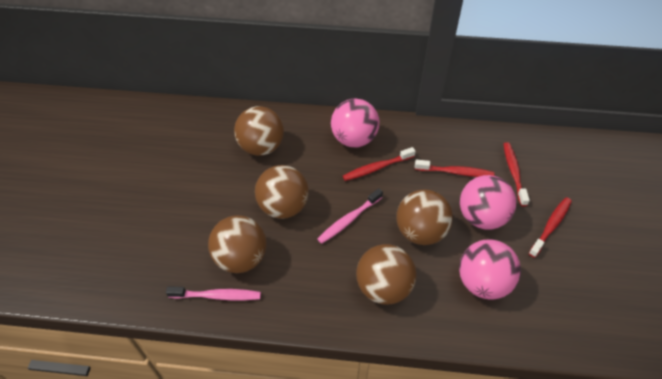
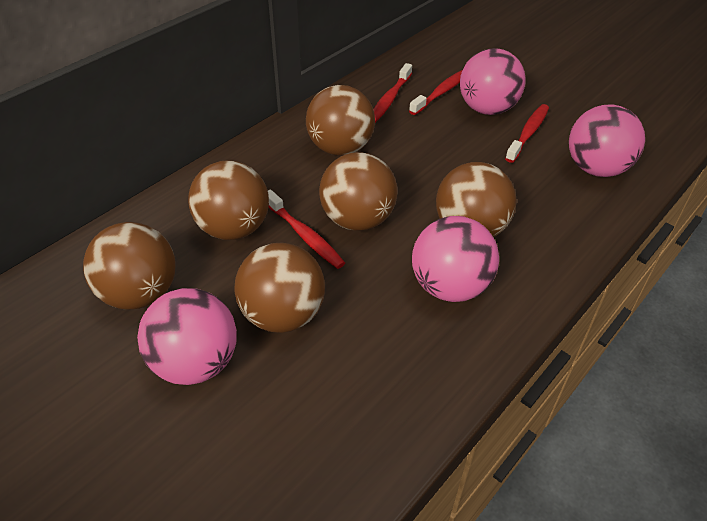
brown ball: [208,215,267,273] [234,106,284,156] [255,165,309,219] [356,244,417,305] [397,189,453,245] = 5 -> [83,222,176,310] [188,160,269,240] [234,243,325,333] [306,85,375,156] [319,152,397,231] [436,162,517,237] = 6
pink ball: [331,99,379,147] [459,239,521,300] [460,175,516,229] = 3 -> [137,288,237,385] [412,216,499,302] [460,48,526,115] [569,105,645,177] = 4
pink toothbrush: [166,287,261,300] [317,188,383,244] = 2 -> none = 0

